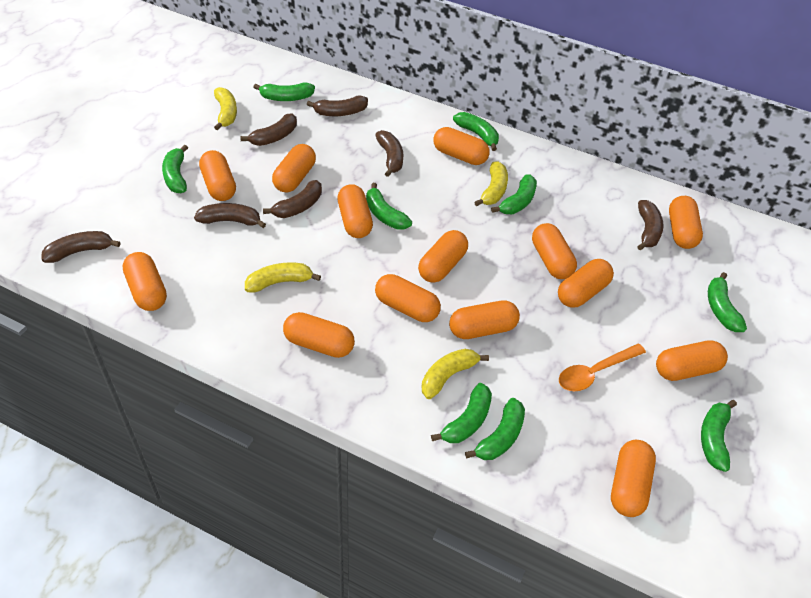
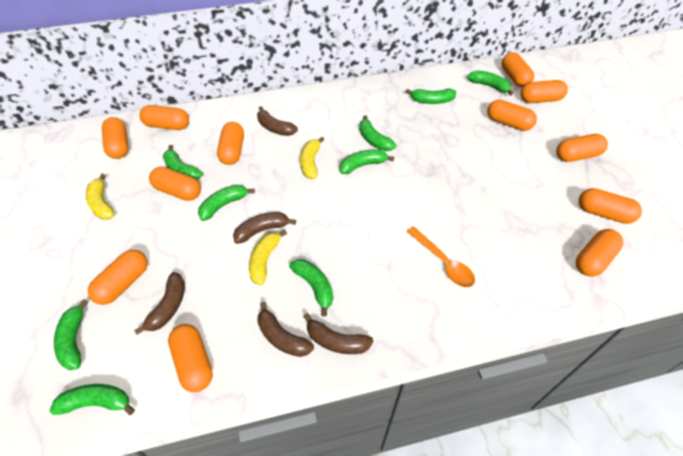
brown banana: [42,231,121,263] [194,203,266,228] [240,114,297,146] [263,180,322,218] [307,96,368,116] [375,130,403,177] [637,200,663,250] = 7 -> [134,272,185,335] [233,212,296,244] [257,106,298,136] [257,302,314,357] [303,313,373,354] = 5
orange capsule: [122,252,167,311] [199,150,236,201] [272,144,316,193] [283,312,355,358] [337,184,373,238] [375,274,441,322] [418,230,468,283] [434,127,490,165] [449,300,520,339] [532,223,577,279] [558,259,614,308] [611,440,656,517] [656,340,728,381] [669,196,703,249] = 14 -> [88,250,148,305] [102,117,129,159] [139,105,189,130] [149,167,201,201] [168,324,213,392] [217,122,244,165] [487,99,537,131] [502,52,534,87] [521,80,568,103] [556,134,608,162] [576,229,623,277] [579,188,642,224] = 12
yellow banana: [214,87,237,130] [245,262,321,293] [421,349,489,399] [474,161,508,206] = 4 -> [86,174,114,220] [249,230,287,285] [300,137,324,179] = 3

